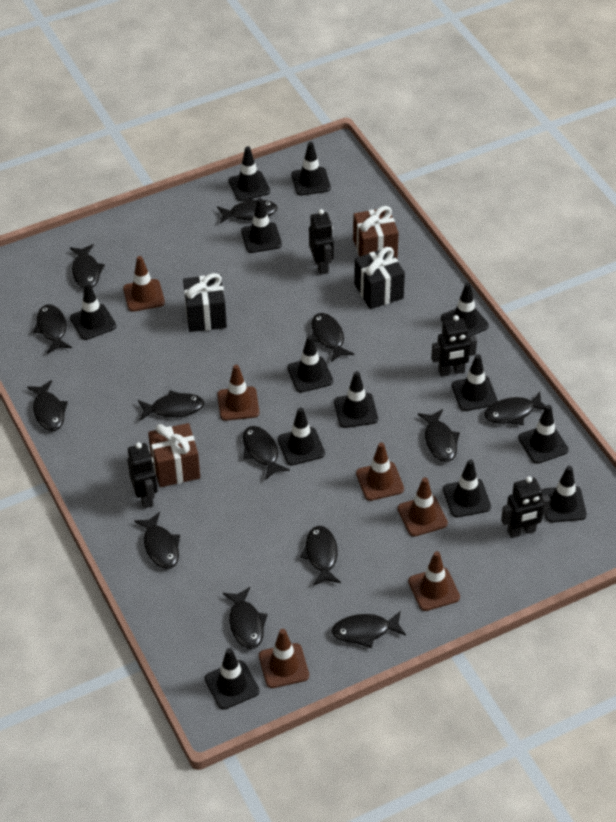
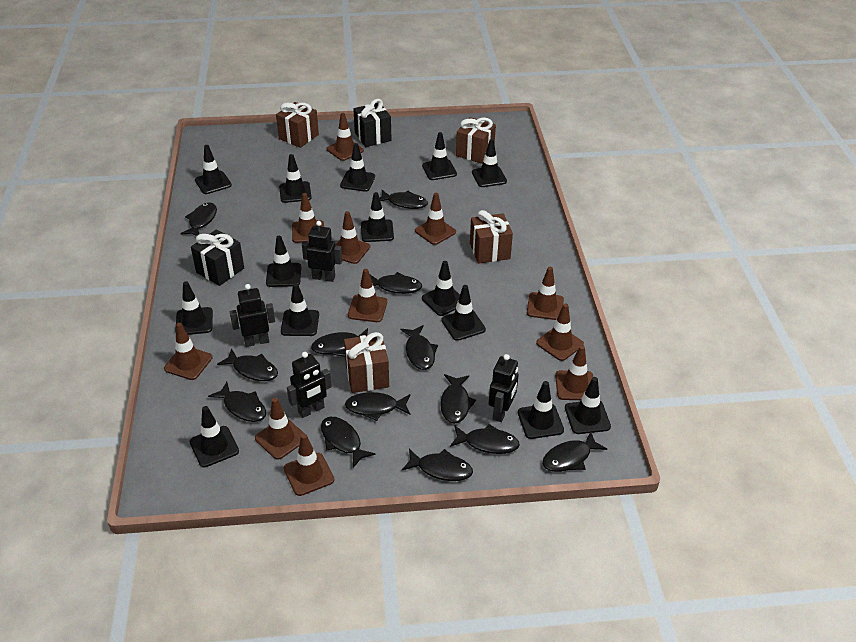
black traffic cone: [70,283,116,340] [205,648,259,710] [229,146,270,201] [241,198,282,253] [278,407,325,466] [287,335,333,392] [291,142,331,196] [334,371,378,428] [441,283,489,337] [443,459,491,517] [452,354,498,411] [518,405,569,464] [542,466,587,522] = 13 -> [175,281,213,335] [190,406,239,467] [195,145,232,194] [266,236,301,287] [279,154,312,203] [281,283,319,336] [340,143,375,192] [361,192,394,242] [422,132,457,180] [422,261,460,316] [441,285,486,341] [472,139,507,187] [518,381,564,439] [565,377,611,434] = 14
brown gift: [148,423,200,487] [353,206,399,258] = 2 -> [276,102,319,148] [344,332,389,393] [456,117,496,164] [470,210,513,264] = 4
brown traffic cone: [123,256,165,312] [217,365,259,421] [259,629,309,688] [356,442,404,501] [398,477,448,536] [408,551,460,611] = 6 -> [164,323,212,380] [255,398,305,459] [284,434,334,496] [292,193,324,243] [327,113,364,161] [335,211,370,264] [348,269,387,322] [415,193,456,245] [527,267,564,320] [536,303,584,361] [555,345,593,400] = 11

